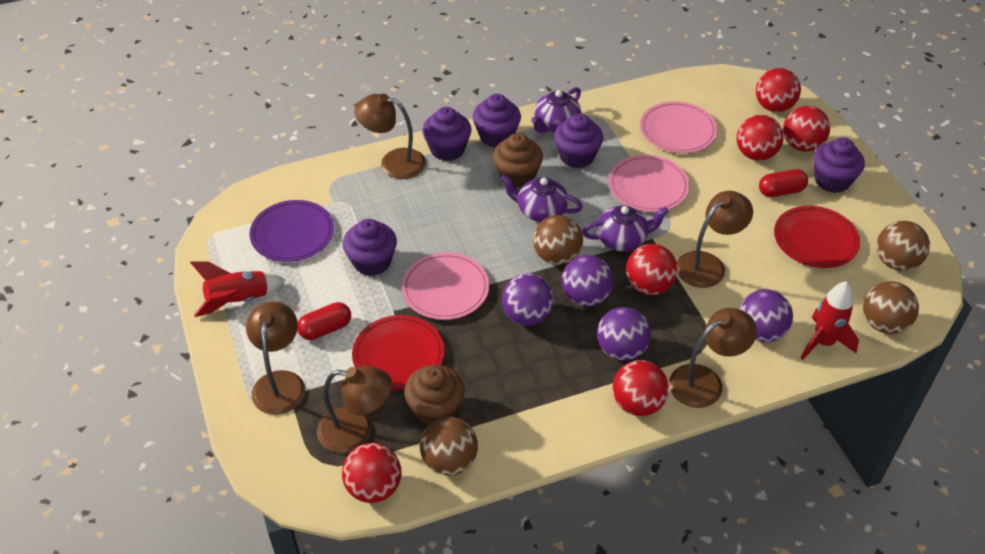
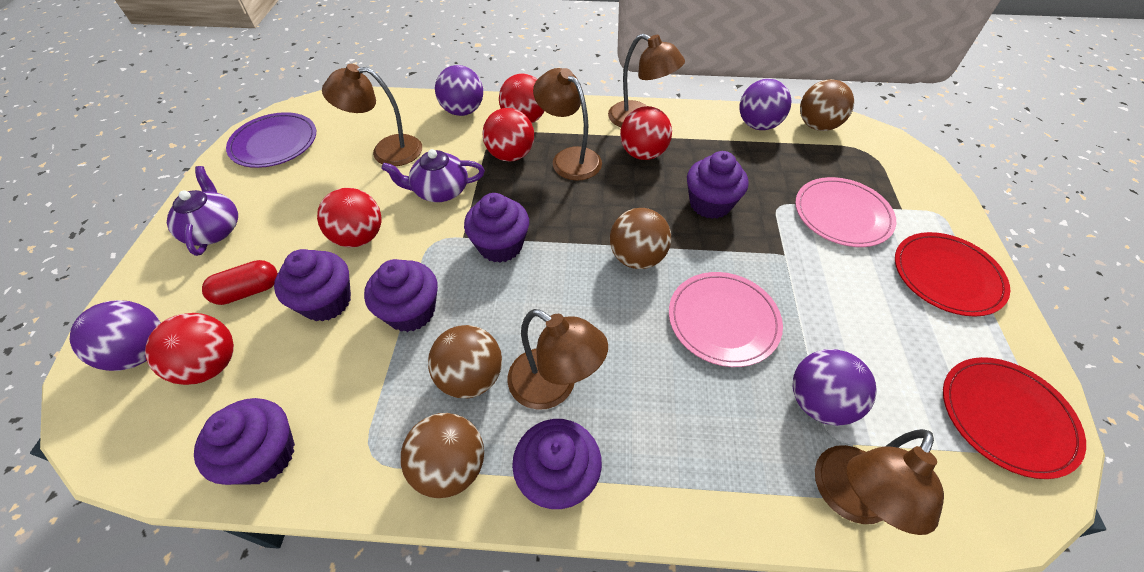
brown cupcake: [404,365,465,425] [493,133,543,188] = 2 -> none = 0
pink plate: [402,252,489,320] [609,155,690,212] [640,101,717,153] = 3 -> [669,272,783,367] [795,177,896,247] = 2
purple cupcake: [343,219,397,276] [422,107,471,161] [473,94,521,148] [554,114,603,168] [813,138,865,193] = 5 -> [194,398,295,485] [274,249,351,322] [364,259,438,332] [464,193,529,263] [512,419,602,509] [687,151,748,219] = 6
purple teapot: [501,175,583,222] [531,87,581,133] [582,205,669,251] = 3 -> [167,166,238,256] [381,149,485,202] = 2
red ball: [342,443,402,503] [612,360,669,416] [626,244,678,295] [737,115,784,161] [756,68,801,112] [783,106,830,152] = 6 -> [145,313,234,385] [317,188,381,247] [482,108,534,162] [499,73,545,123] [620,106,672,160] = 5
red capsule: [297,302,351,340] [759,169,808,197] = 2 -> [202,260,278,305] = 1
red rocket: [190,262,286,317] [801,281,859,360] = 2 -> none = 0

